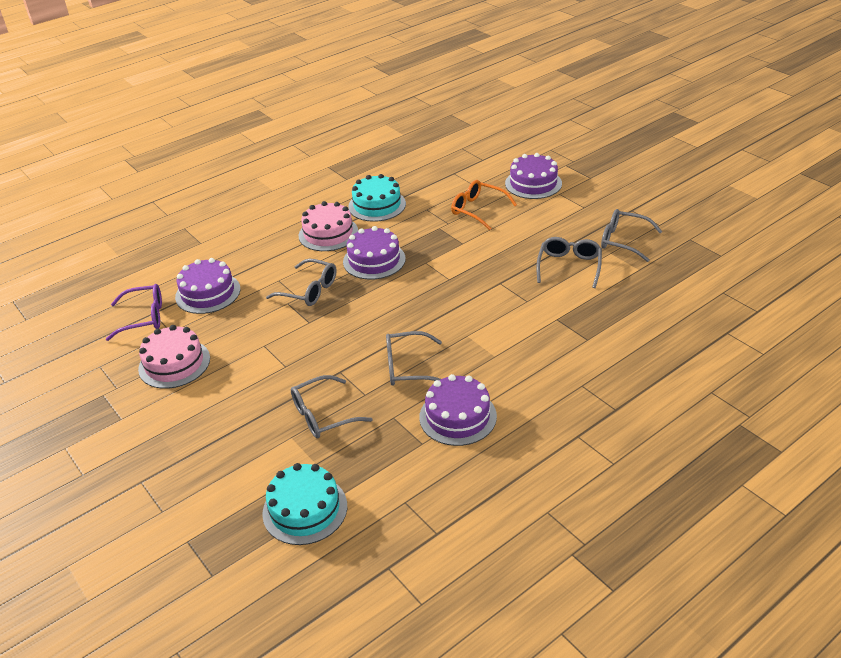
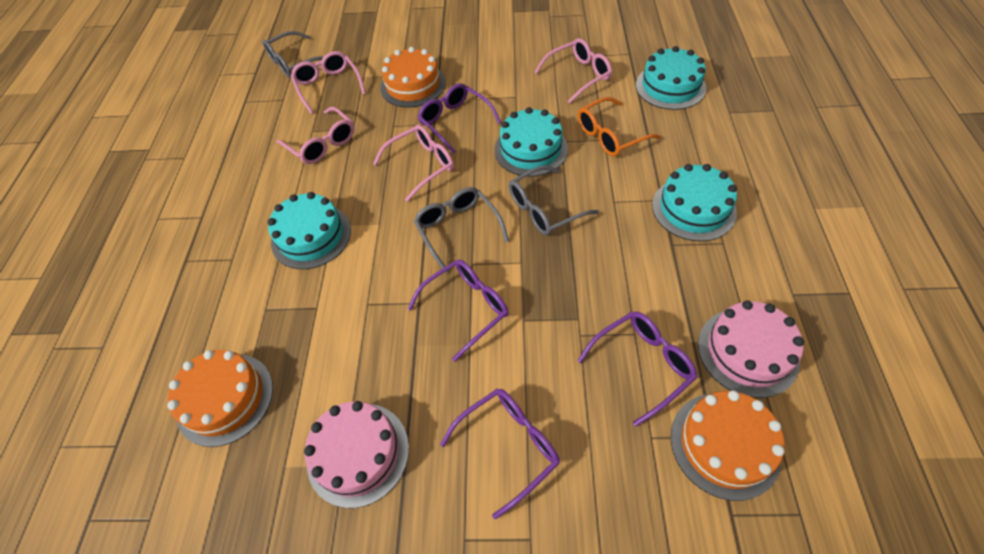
grey glasses: [266,259,337,306] [291,375,373,438] [386,331,442,386] [536,237,602,288] [601,209,662,262] = 5 -> [262,31,323,78] [413,187,509,273] [509,166,599,235] = 3
orange cake: none = 0 -> [167,350,273,447] [381,47,446,107] [671,390,785,501] = 3
pink glasses: none = 0 -> [277,107,354,164] [291,51,366,114] [373,125,454,202] [534,38,612,103] = 4
purple cake: [175,258,240,314] [343,226,406,280] [419,374,497,446] [505,153,562,199] = 4 -> none = 0
purple glasses: [106,284,162,341] = 1 -> [407,260,509,362] [417,83,501,154] [440,388,560,519] [578,312,698,426] = 4
turquoise cake: [262,463,347,545] [348,174,406,222] = 2 -> [268,192,351,269] [494,107,568,177] [636,46,706,110] [652,164,737,241] = 4

